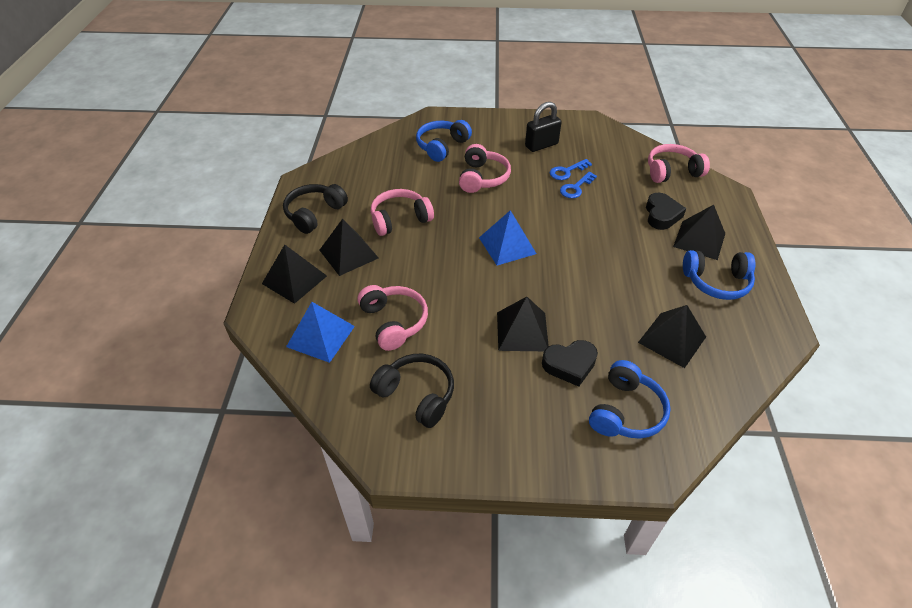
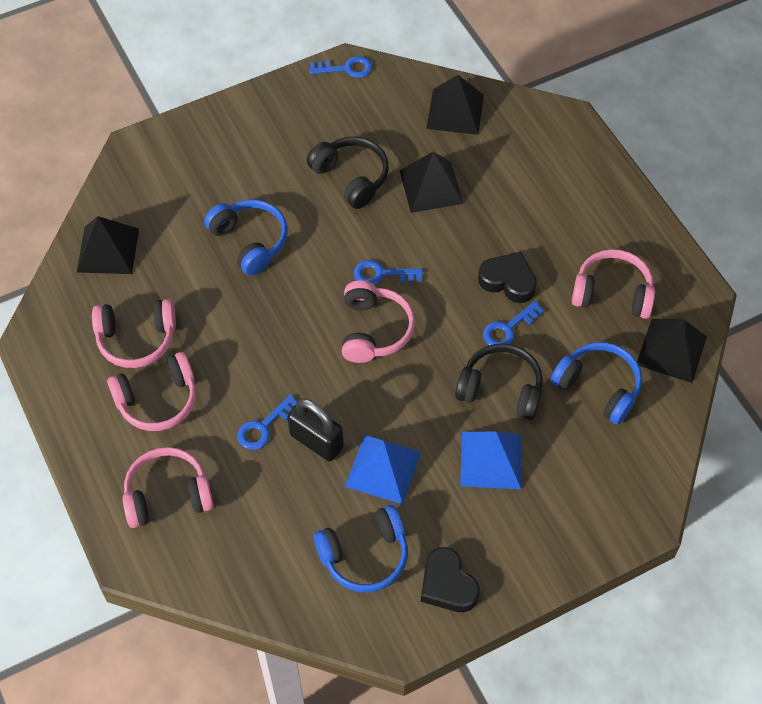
black pyramid: [262,245,327,304] [319,219,379,276] [497,297,549,351] [638,305,706,368] [673,205,725,260] = 5 -> [77,216,139,274] [400,152,464,213] [426,75,484,135] [637,319,707,383] = 4
blue key: [550,159,592,180] [560,172,597,198] = 2 -> [237,394,297,450] [309,56,372,78] [354,260,423,285] [483,301,544,345] = 4
pink headphones: [357,285,428,351] [371,189,434,236] [459,144,511,193] [648,144,710,183] = 4 -> [92,299,176,368] [107,352,196,431] [122,447,214,528] [342,280,415,363] [572,249,655,319] = 5

